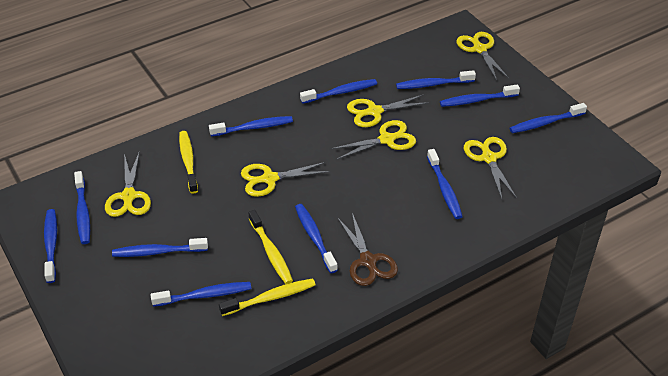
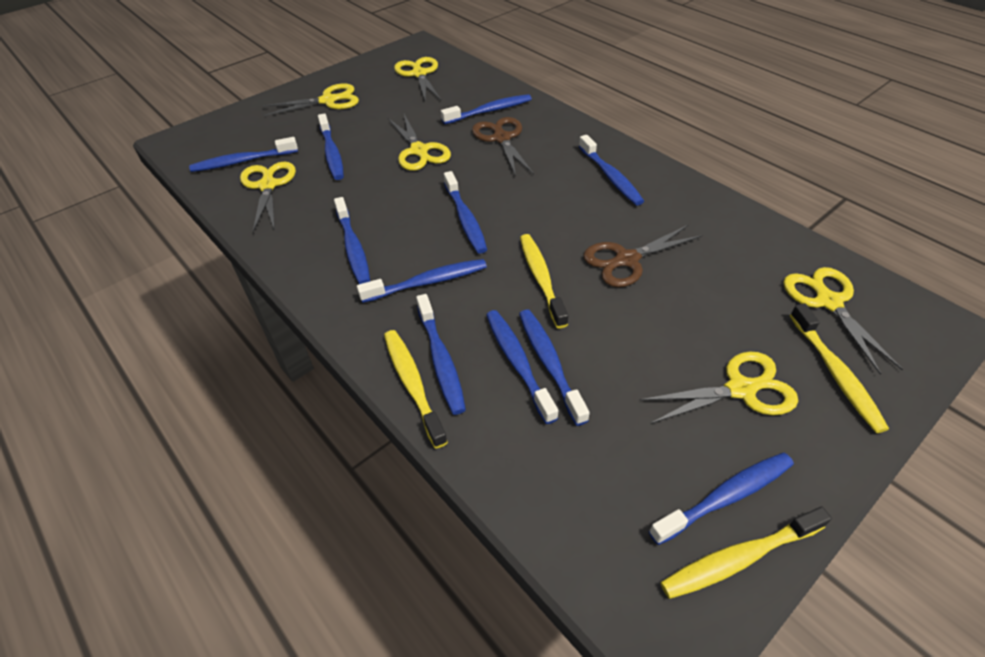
brown scissors: [337,213,398,286] = 1 -> [472,117,534,176] [583,224,703,287] = 2
yellow toothbrush: [179,131,198,194] [219,278,315,316] [248,210,293,284] = 3 -> [384,330,448,448] [520,234,568,328] [660,507,832,599] [790,303,889,433] = 4

